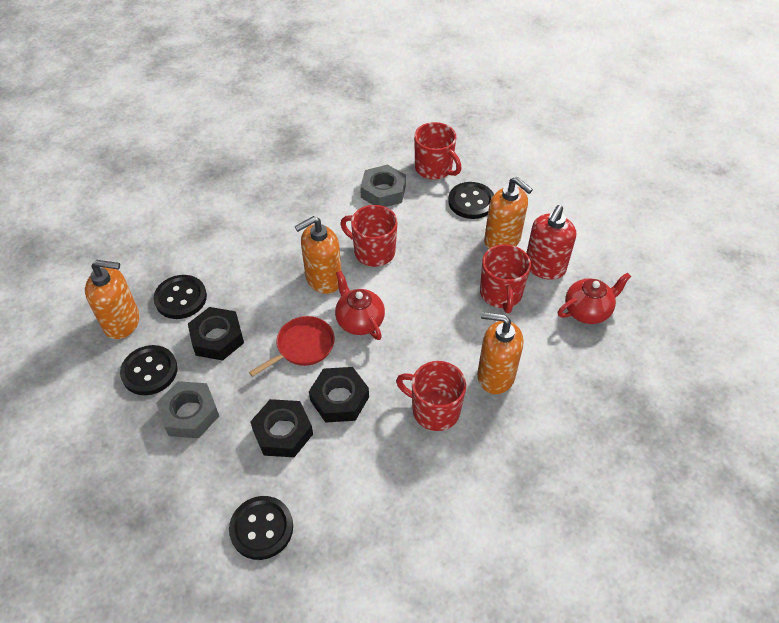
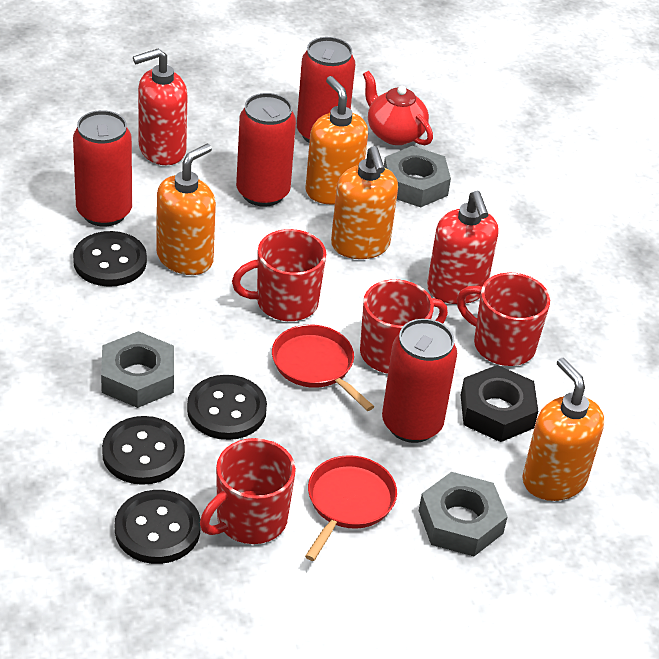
black nut: [188,307,244,361] [250,399,313,457] [309,367,369,423] = 3 -> [461,365,538,442] = 1
grey nut: [156,381,219,438] [360,164,406,207] = 2 -> [101,331,174,408] [384,146,451,208] [419,472,508,556] = 3
red can: none = 0 -> [73,110,132,227] [236,93,296,207] [297,37,355,143] [382,319,457,443] = 4
red pan: [249,316,335,377] = 1 -> [272,324,374,411] [305,455,397,561] = 2
red soap dispenser: [526,205,576,280] = 1 -> [133,48,188,165] [427,191,499,304] = 2
red teapot: [335,271,385,340] [558,272,631,324] = 2 -> [363,71,433,145] = 1

